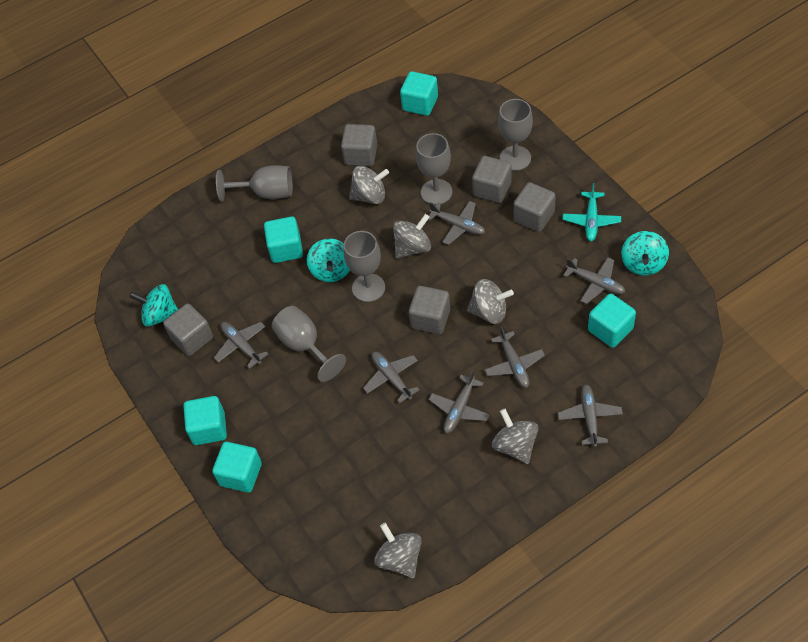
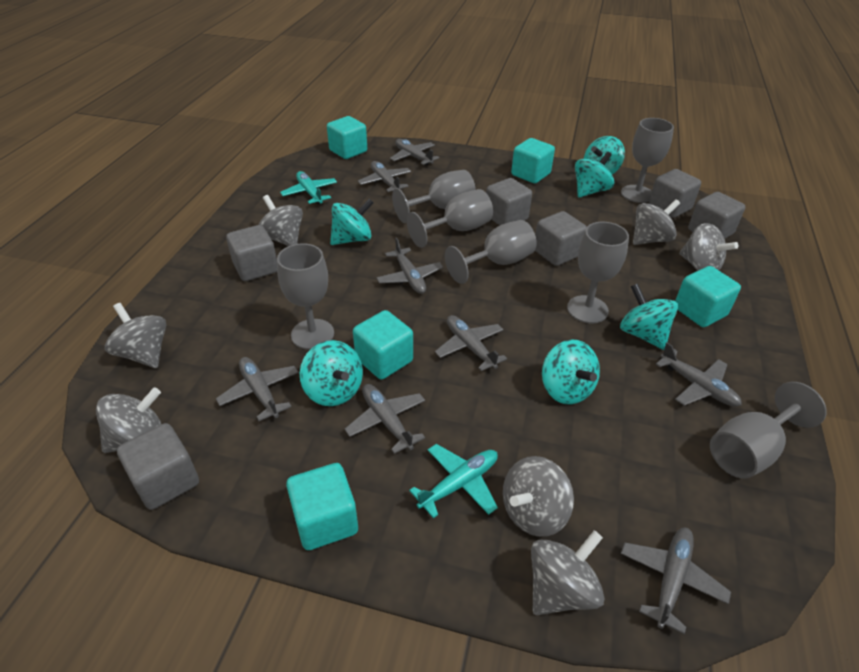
grey cube: [163,303,213,356] [341,124,378,166] [409,286,450,334] [472,156,512,203] [513,182,556,232] = 5 -> [117,423,199,510] [226,225,277,281] [486,178,532,225] [535,211,587,266] [649,169,701,218] [688,192,745,239] = 6
grey goblet: [216,165,293,201] [272,306,346,382] [344,231,385,302] [416,133,452,205] [498,99,533,171] = 5 -> [277,243,334,350] [392,170,476,223] [407,189,493,248] [445,220,537,284] [567,222,629,323] [621,118,674,203] [710,382,827,478] = 7
grey plane: [214,322,268,369] [363,351,420,404] [428,201,485,245] [429,370,490,433] [484,326,545,388] [558,384,623,447] [563,257,625,304] = 7 -> [216,357,299,421] [345,384,425,454] [358,161,411,192] [376,238,443,294] [390,139,439,166] [435,315,507,371] [621,527,731,634] [655,342,742,407] = 8
grey spinning top: [349,166,389,204] [374,523,422,578] [393,214,431,259] [467,279,514,324] [492,409,538,464] = 5 -> [96,387,161,453] [105,303,166,368] [258,195,303,246] [503,456,574,537] [531,530,605,615] [633,199,680,245] [679,223,738,271] = 7
turquoise plane: [563,183,621,241] = 1 -> [280,171,337,204] [409,444,498,518] = 2
turquoise spinning top: [129,284,178,327] [307,239,350,282] [621,231,669,276] = 3 -> [300,340,363,406] [330,198,374,245] [542,339,600,404] [575,152,614,198] [584,136,625,175] [620,283,678,350] = 6

